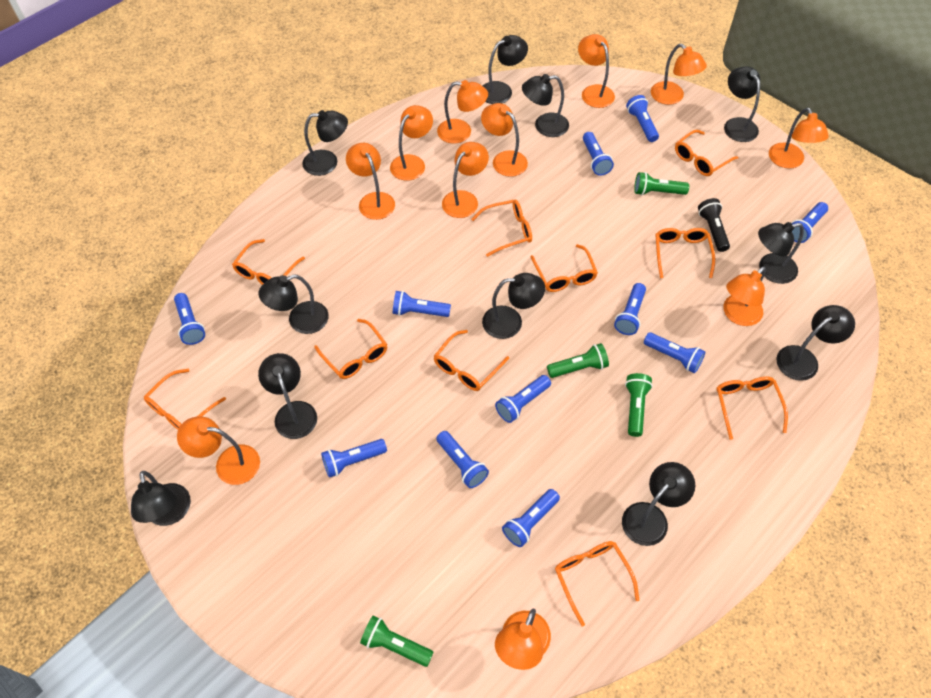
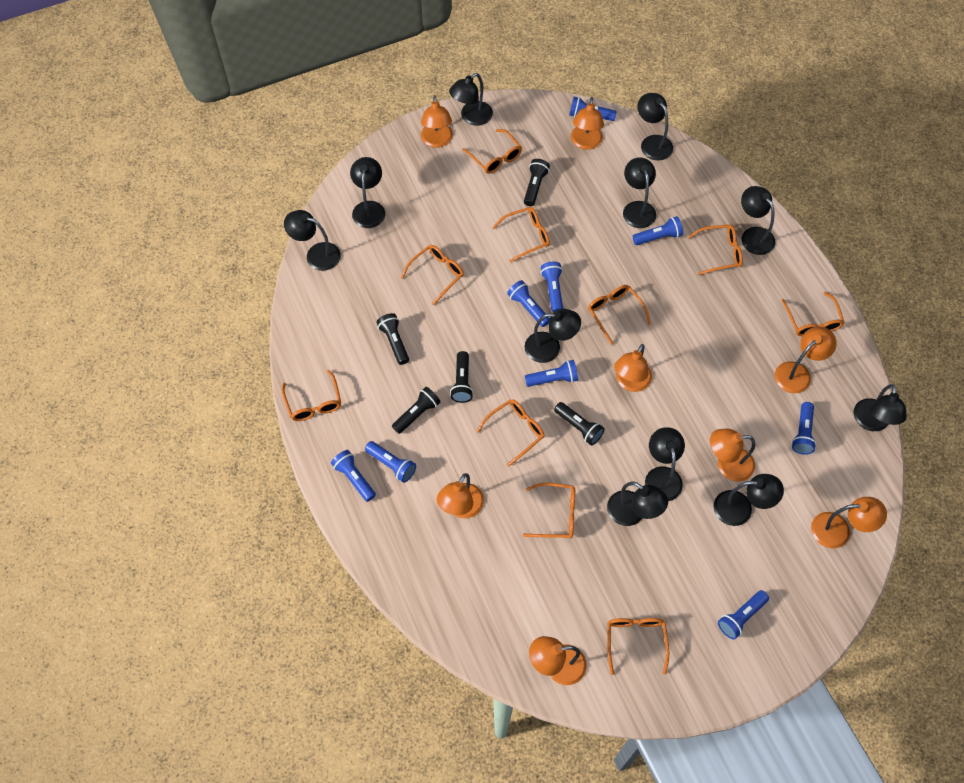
black flashlight: [698,198,730,252] = 1 -> [377,313,409,365] [392,387,441,434] [450,351,473,403] [524,159,550,206] [554,402,605,445] = 5
blue flashlight: [174,293,205,345] [321,439,387,478] [393,291,451,317] [436,431,489,488] [495,375,551,423] [502,489,560,547] [583,132,614,176] [614,283,646,335] [626,95,659,142] [644,332,705,373] [791,202,828,243] = 11 -> [331,450,376,502] [365,441,416,483] [507,280,550,327] [525,360,578,387] [541,261,563,312] [569,97,617,121] [633,216,683,245] [718,590,769,640] [792,402,817,455] = 9
green flashlight: [360,615,434,667] [547,343,609,378] [625,373,653,437] [634,172,689,195] = 4 -> none = 0
orange lamp: [177,416,260,485] [346,143,395,220] [390,105,433,181] [437,80,488,144] [442,142,489,218] [481,103,528,177] [495,609,551,670] [578,34,615,108] [651,44,707,105] [723,266,766,326] [769,108,829,168] = 11 -> [421,95,453,148] [436,473,484,518] [529,636,587,685] [571,97,604,150] [614,344,652,392] [710,429,755,481] [775,327,837,393] [811,497,887,548] = 8

